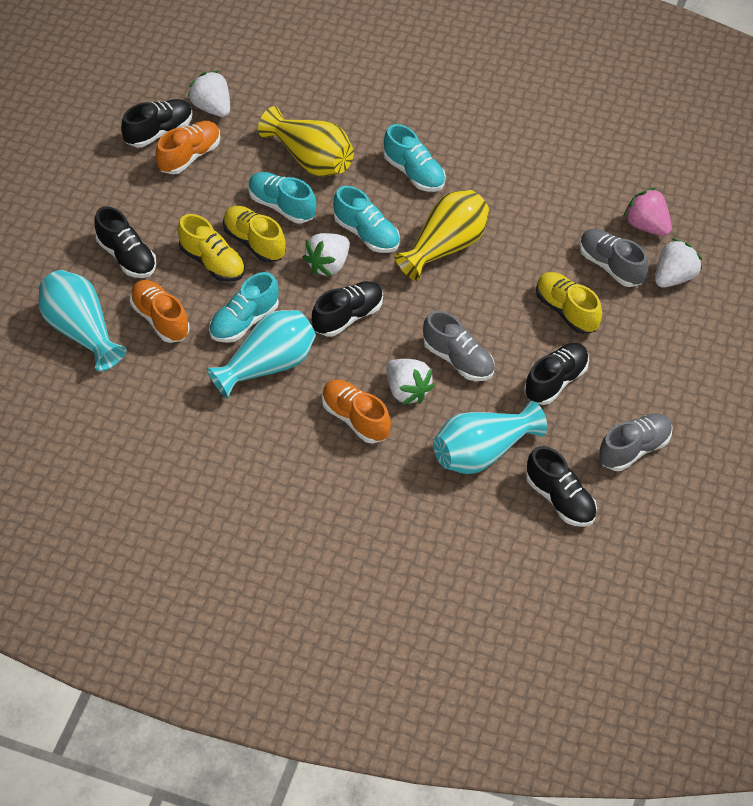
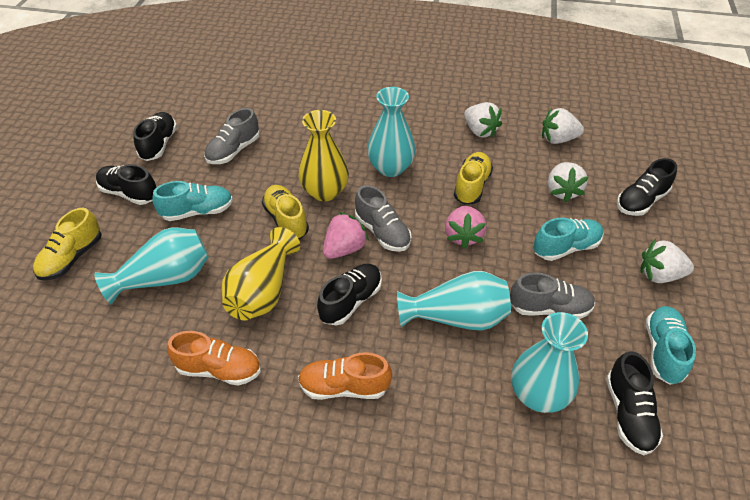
orange shoe: [130,280,190,343] [156,121,220,174] [322,380,391,444] = 3 -> [167,331,261,386] [298,352,392,400] = 2
pink strawberry: [623,187,672,236] = 1 -> [323,212,369,259] [445,206,487,249] = 2
turquoise shoe: [209,272,279,343] [248,172,316,223] [333,186,400,253] [384,124,446,192] = 4 -> [152,181,233,221] [533,218,604,261] [646,306,696,385] = 3
turquoise vase: [39,270,126,371] [207,310,316,399] [433,401,547,474] = 3 -> [94,227,209,304] [367,87,416,177] [397,271,511,331] [511,312,588,413] = 4

